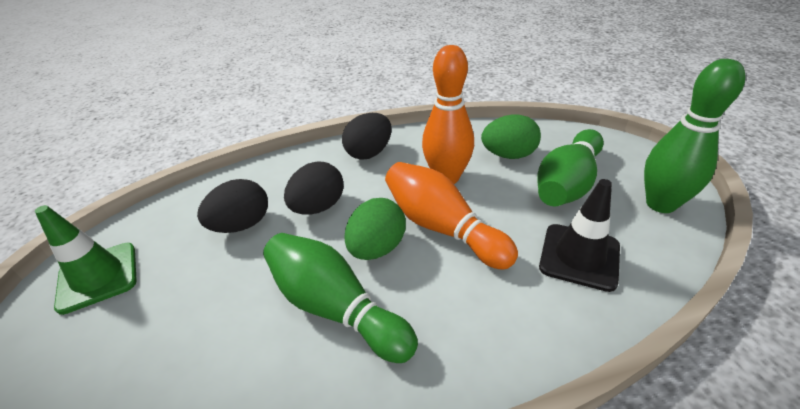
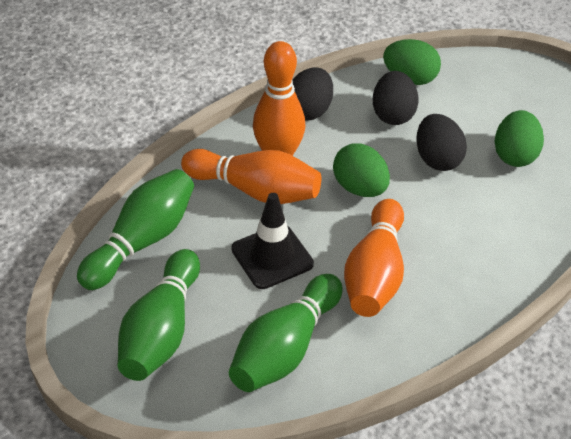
green egg: [344,198,406,260] [481,115,541,159] = 2 -> [333,143,390,197] [383,39,441,85] [495,110,544,167] = 3
green traffic cone: [35,205,137,315] = 1 -> none = 0
orange bowling pin: [385,162,518,270] [422,45,474,184] = 2 -> [181,149,321,204] [253,41,305,156] [344,199,404,317] = 3

